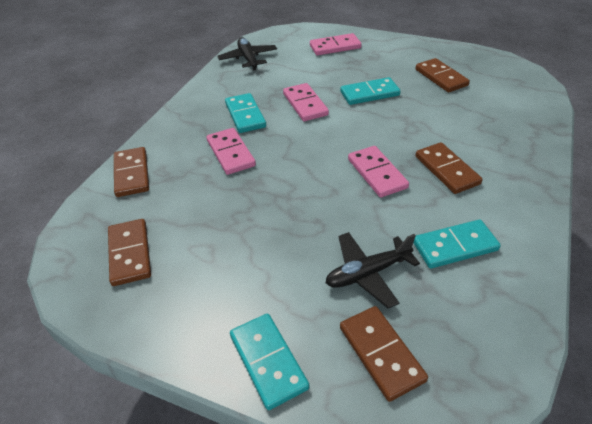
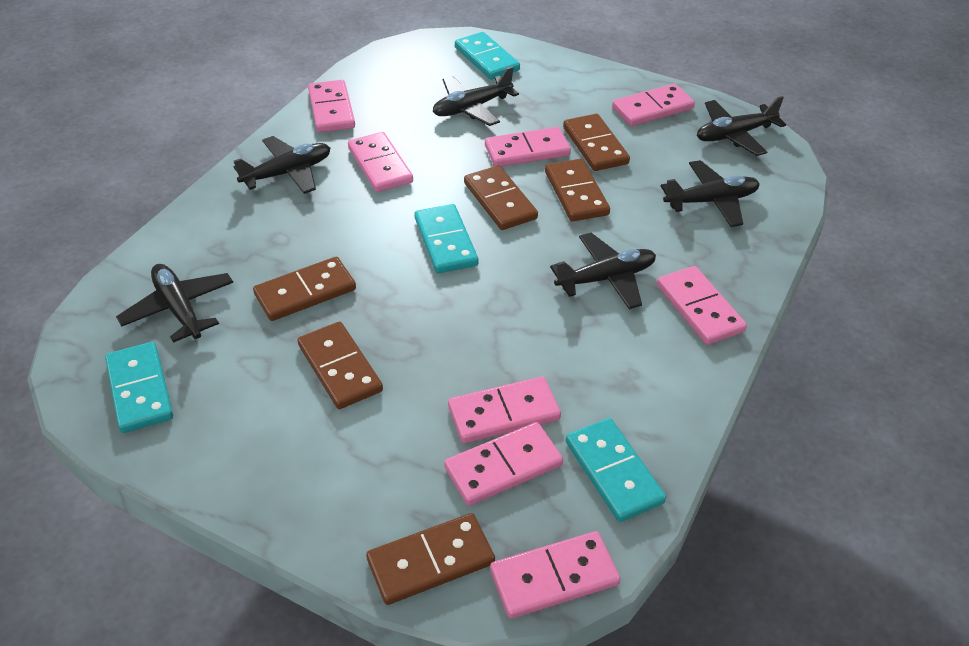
black plane: [217,37,277,70] [326,232,420,308] = 2 -> [116,264,233,343] [234,136,330,194] [433,66,519,126] [550,233,656,309] [661,160,760,227] [697,96,786,156] = 6
brown domino: [108,219,151,286] [114,147,149,197] [340,306,428,402] [415,58,470,92] [415,142,483,194] = 5 -> [253,257,356,321] [298,322,383,409] [366,513,495,605] [464,165,538,230] [545,159,610,221] [563,114,630,171] = 6
pink domino: [206,128,256,175] [283,83,329,121] [310,33,361,55] [348,146,409,198] = 4 -> [308,80,355,132] [348,132,413,192] [444,422,563,506] [448,376,561,443] [485,127,571,167] [490,531,620,619] [612,84,695,126] [657,266,747,345] = 8

